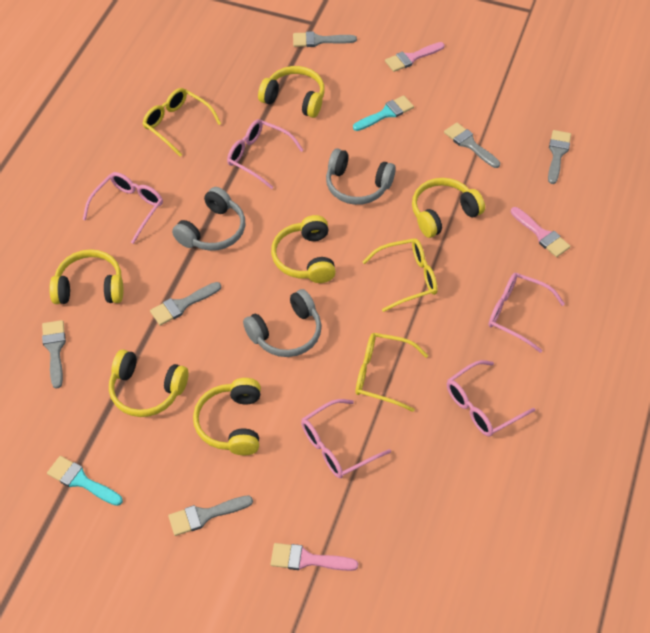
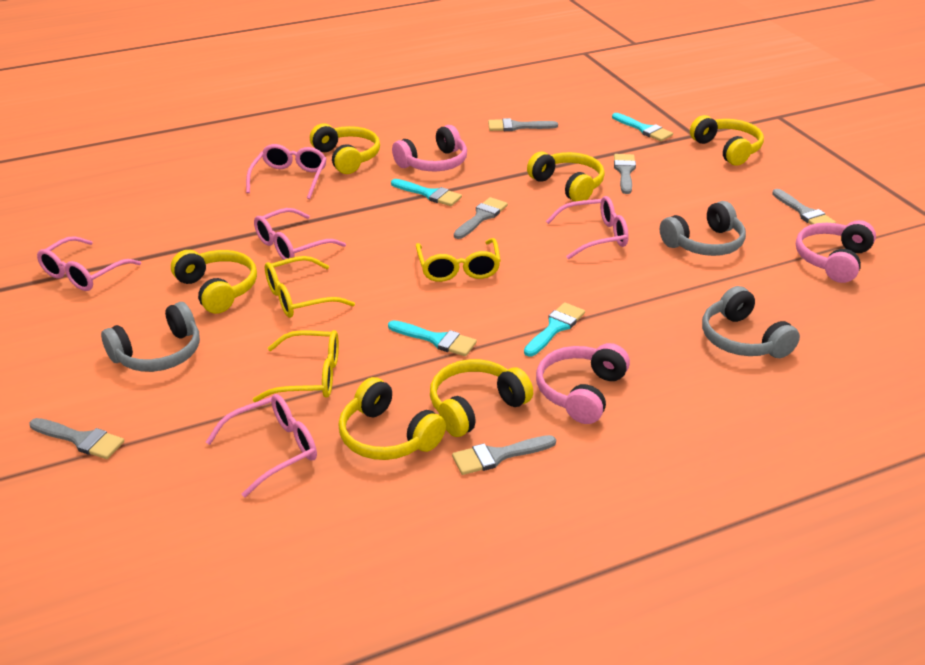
pink brush: [271,543,358,571] [385,42,445,72] [511,207,571,257] = 3 -> none = 0
pink headphones: none = 0 -> [392,125,467,171] [536,343,630,424] [796,220,876,283] = 3
turquoise brush: [47,456,123,506] [353,96,414,131] = 2 -> [388,320,477,356] [391,179,462,206] [524,302,585,357] [612,113,673,141] = 4

